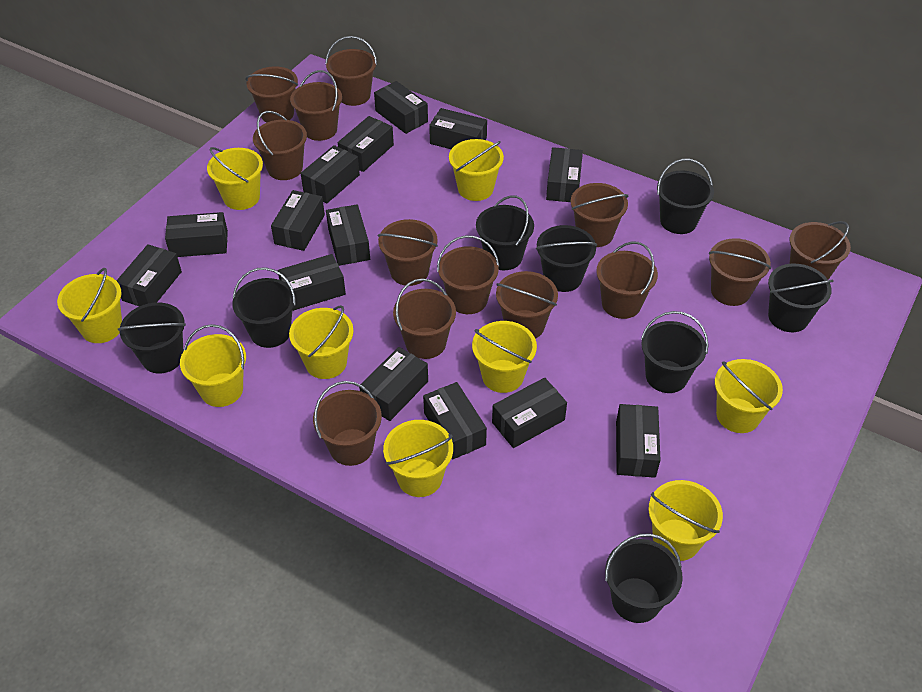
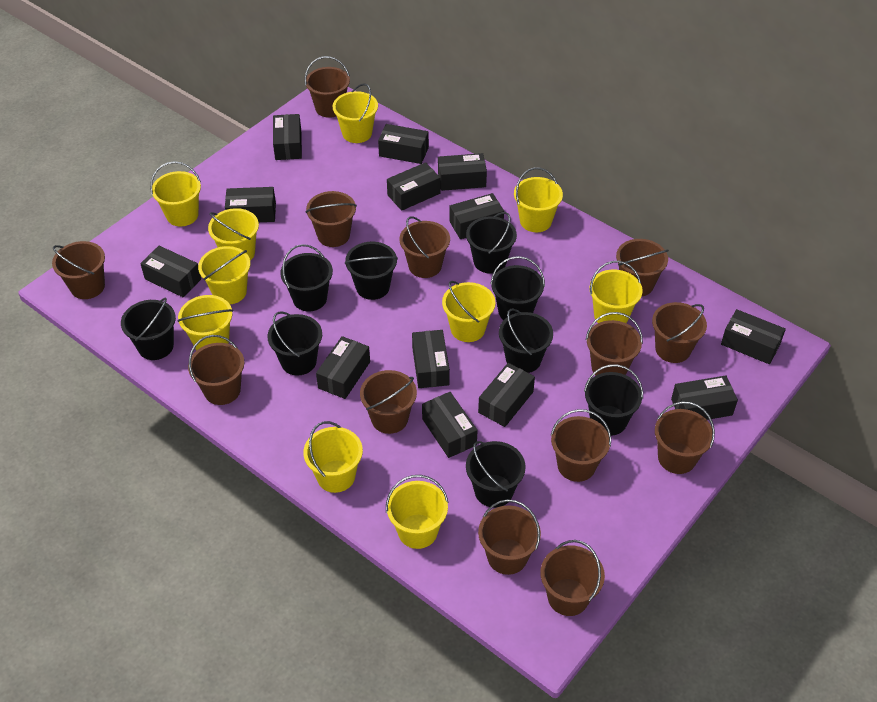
black box: [116,244,182,306] [165,212,228,257] [271,190,325,251] [278,254,346,311] [301,145,360,203] [326,204,370,266] [338,116,394,172] [359,347,428,421] [374,81,428,134] [423,382,487,460] [429,108,487,149] [492,378,567,448] [546,147,583,202] [616,404,661,478] = 14 -> [140,246,201,297] [225,187,276,222] [273,114,302,160] [316,336,370,399] [378,124,429,164] [387,162,440,211] [412,330,450,388] [422,392,478,458] [438,153,487,191] [449,193,504,239] [478,363,535,427] [671,375,738,420] [721,309,786,364] = 13
black bucket: [118,302,186,373] [232,267,296,348] [476,195,534,270] [536,225,597,292] [605,533,683,623] [641,311,708,393] [657,159,714,234] [768,263,834,332] = 8 -> [121,298,176,360] [267,311,322,375] [280,244,333,312] [345,242,398,300] [466,212,517,274] [466,441,526,508] [491,256,545,320] [499,309,553,373] [584,364,643,436] = 9
yellow bucket: [57,268,122,343] [180,324,246,407] [207,147,263,210] [289,305,354,379] [383,420,453,497] [449,139,504,201] [472,321,537,393] [648,480,723,561] [715,359,783,433] = 9 -> [150,161,201,227] [177,295,233,350] [198,246,250,304] [208,208,259,261] [303,421,363,493] [333,84,378,143] [386,475,448,549] [442,281,496,342] [514,167,563,232] [589,261,643,323] = 10

